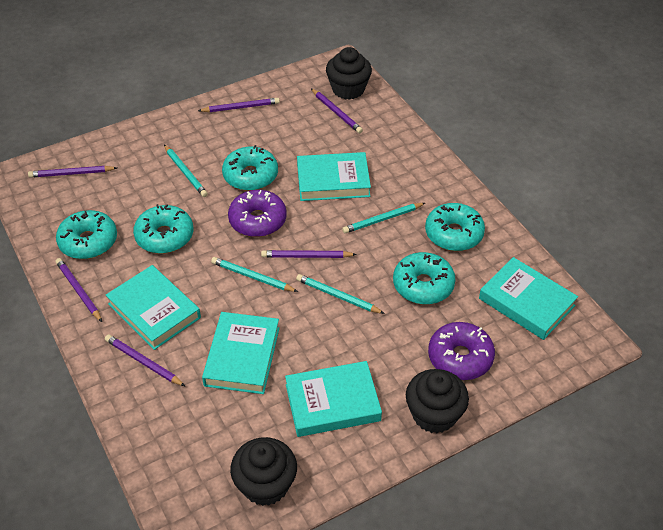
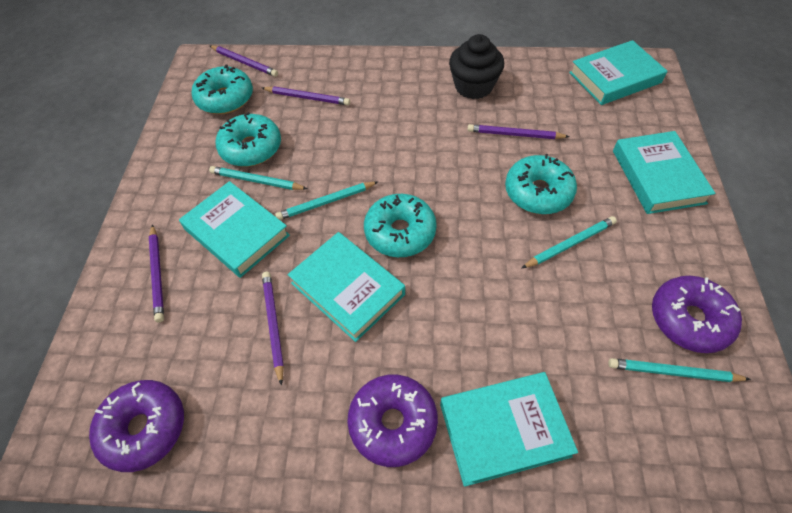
black cupcake: [230,437,297,506] [326,47,372,100] [406,369,469,433] = 3 -> [449,34,504,99] = 1
purple donut: [228,190,287,237] [428,322,495,380] = 2 -> [89,380,184,472] [347,375,438,467] [652,276,742,353] = 3
purple pencil: [28,166,117,178] [56,258,102,322] [105,334,185,386] [198,98,280,112] [261,250,357,258] [311,88,363,133] = 6 -> [149,224,164,322] [209,45,278,77] [262,86,350,105] [262,272,284,386] [468,124,570,139] = 5
turquoise donut: [56,210,117,259] [133,204,193,254] [222,145,278,191] [393,252,456,304] [425,203,485,251] = 5 -> [192,64,253,114] [216,112,281,167] [364,194,437,257] [505,154,577,214] = 4

